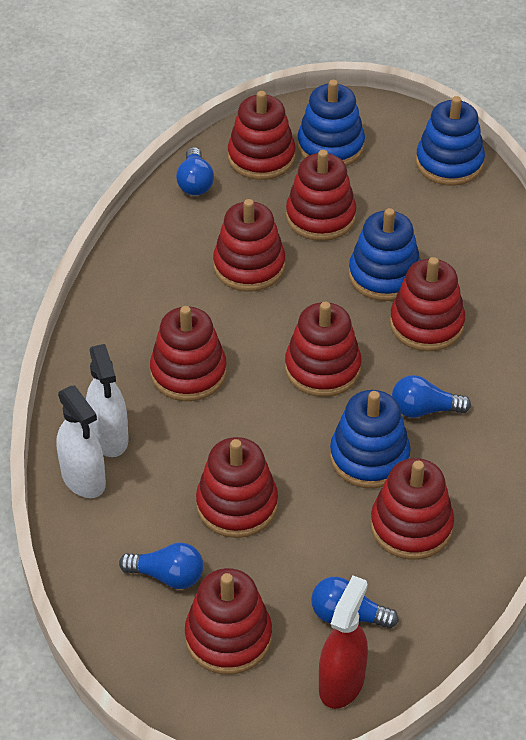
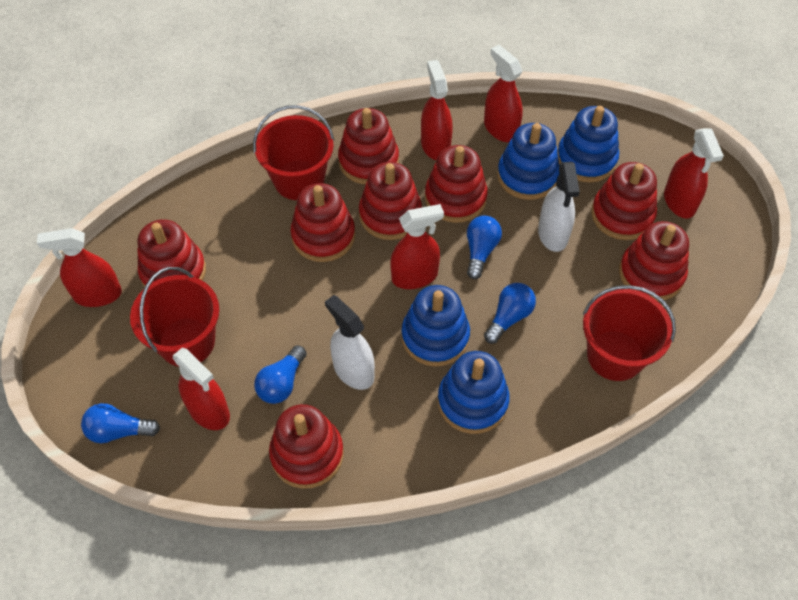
red bucket: none = 0 -> [130,267,219,367] [253,105,334,200] [583,285,676,381] = 3
red spray bottle: [319,576,368,709] = 1 -> [37,228,122,307] [173,348,230,430] [390,204,444,289] [421,60,453,160] [484,45,523,142] [664,128,724,219] = 6
red stacking toy: [150,306,227,401] [185,568,272,675] [196,437,278,538] [213,199,285,292] [228,91,296,180] [285,302,362,397] [286,150,356,241] [370,458,454,560] [390,257,465,351] = 9 -> [137,219,206,287] [269,404,344,489] [290,183,355,262] [338,108,399,184] [359,162,422,240] [425,145,488,223] [591,162,657,240] [619,221,689,301] = 8

